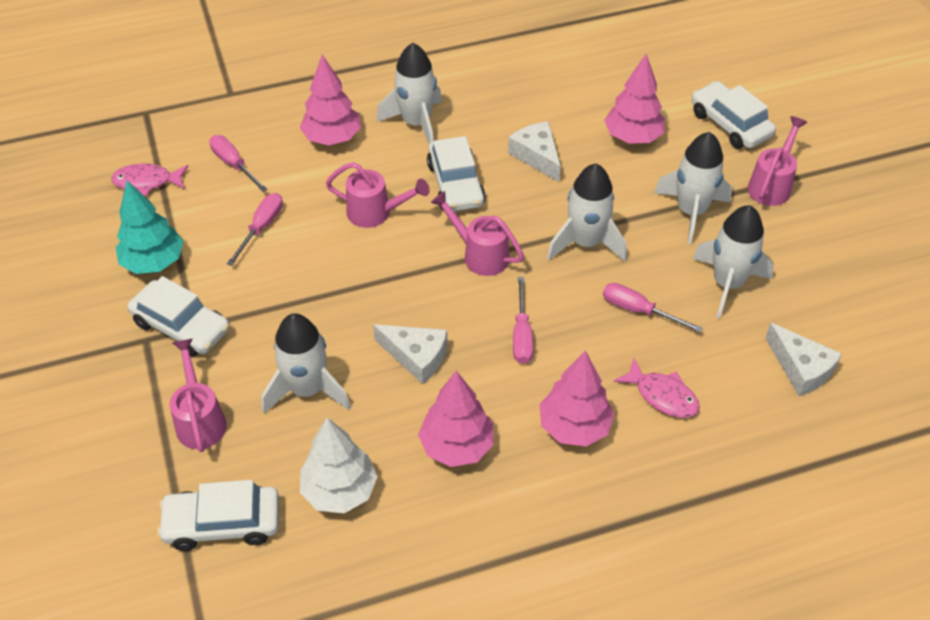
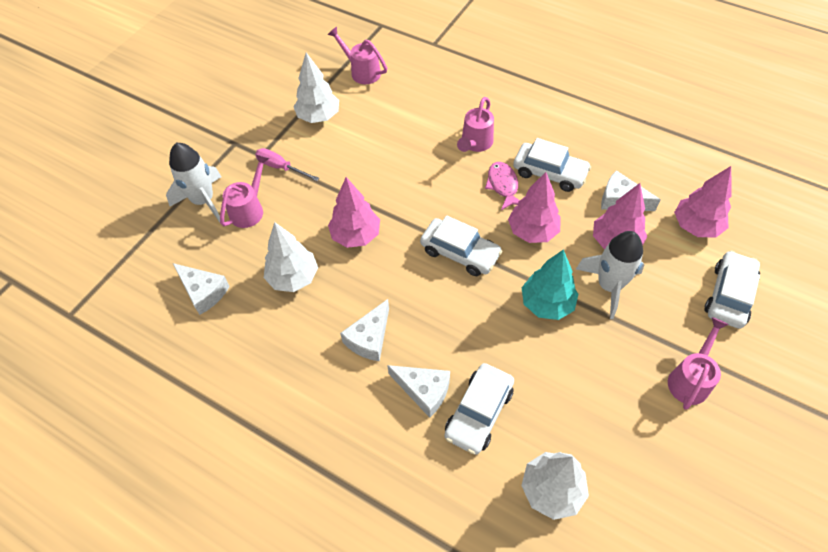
pink fish: [111,164,188,197] [614,358,700,418] = 2 -> [485,162,520,210] = 1
pink screwdriver: [209,135,268,192] [227,193,283,266] [513,277,533,364] [603,283,703,333] = 4 -> [255,148,319,181] = 1
white cheese: [373,324,447,384] [508,121,561,182] [765,323,842,396] = 3 -> [173,263,230,315] [340,299,389,361] [387,365,450,418] [601,170,661,211] = 4
white rocket: [262,313,351,413] [376,43,442,144] [547,164,627,262] [654,132,732,244] [692,205,774,319] = 5 -> [166,143,221,222] [576,231,645,319] = 2
white tree: [300,418,378,513] = 1 -> [264,222,318,292] [293,53,339,123] [521,452,589,520] = 3

